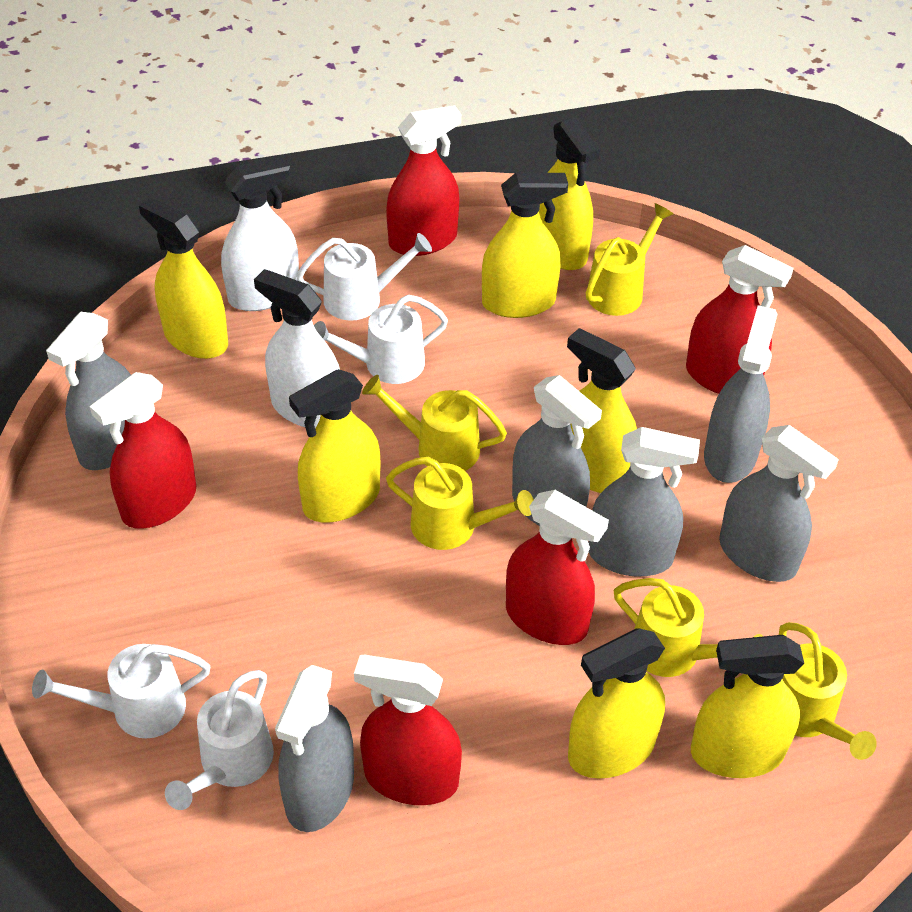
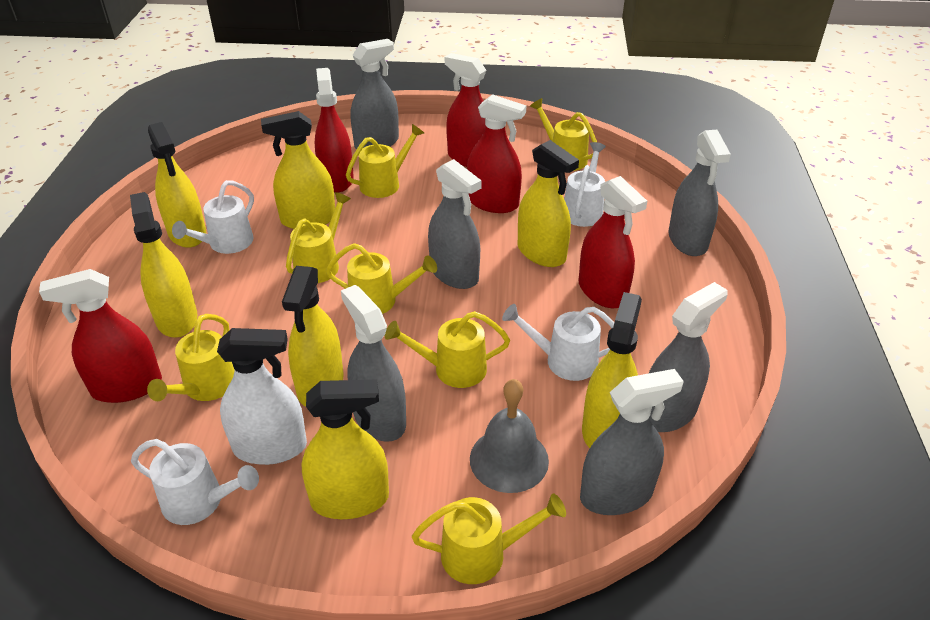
grey bell: none = 0 -> [470,379,549,493] = 1
white spray bottle: [221,156,299,311] [254,269,340,428] = 2 -> [217,328,307,465] = 1
yellow watering can: [362,375,507,471] [386,457,534,550] [586,203,673,316] [614,578,763,677] [779,622,877,760] = 5 -> [147,314,234,401] [286,192,351,283] [326,243,437,314] [346,124,424,198] [385,311,510,388] [412,493,566,584] [530,98,597,171] = 7

